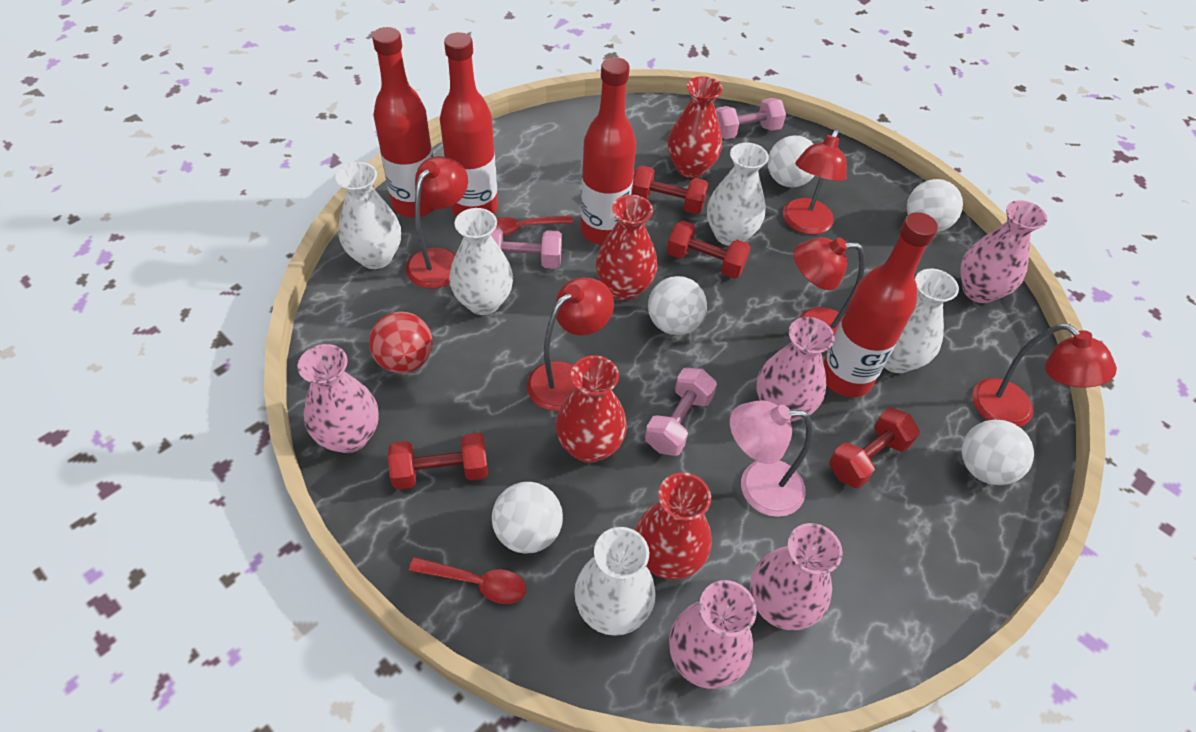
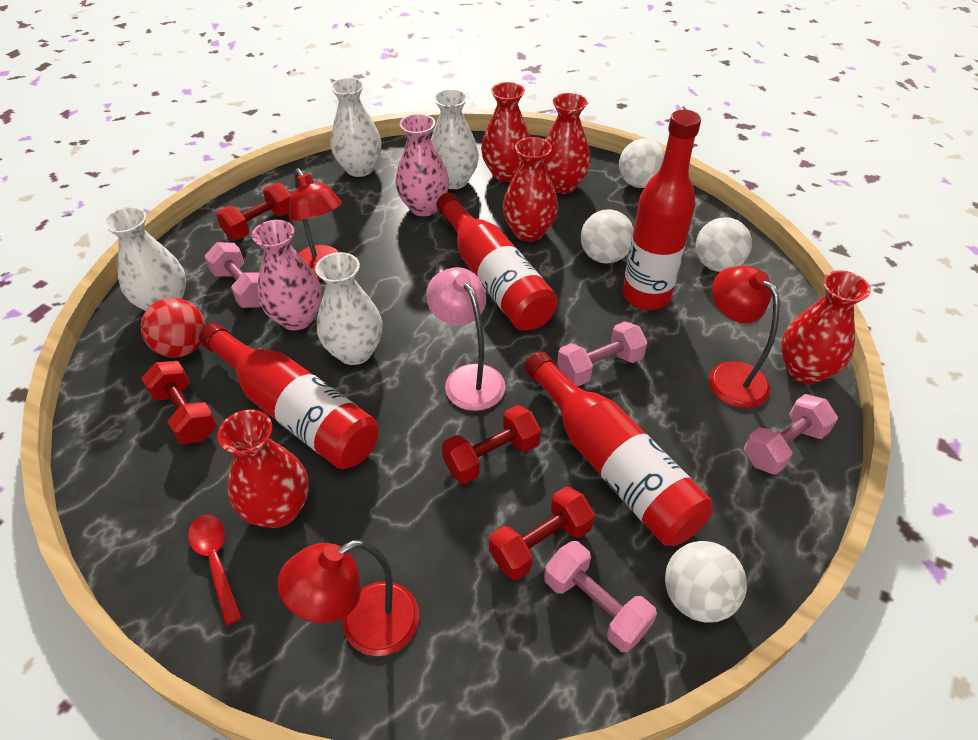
pink dumbbell: [491,227,562,269] [645,368,717,456] [715,98,786,139] = 3 -> [204,242,261,308] [544,541,657,652] [557,321,648,386] [744,394,838,475] = 4
pink vase: [298,344,379,453] [669,580,757,689] [750,523,843,631] [757,317,835,422] [960,200,1047,303] = 5 -> [252,220,322,330] [395,114,449,216] = 2
red lamp: [406,156,468,289] [527,277,614,411] [783,129,847,235] [794,237,865,352] [972,324,1117,427] = 5 -> [278,540,419,656] [289,168,342,280] [709,265,780,408] = 3
red spoon: [409,557,526,604] [496,215,573,236] = 2 -> [188,514,242,626] = 1
red vase: [556,355,627,463] [596,195,658,301] [635,472,712,580] [668,76,723,178] = 4 -> [217,410,309,528] [481,82,530,182] [503,137,558,242] [544,93,591,194] [781,270,871,384] = 5
white ball: [492,482,563,554] [648,276,707,335] [768,135,815,187] [907,179,963,232] [962,419,1034,485] = 5 -> [581,209,634,263] [619,139,665,188] [665,541,747,623] [696,217,752,272] = 4
white vase: [335,162,401,269] [449,208,513,315] [574,527,656,636] [707,143,769,246] [884,269,959,373] = 5 -> [103,207,186,311] [315,252,383,365] [330,78,381,177] [431,89,479,189] = 4

